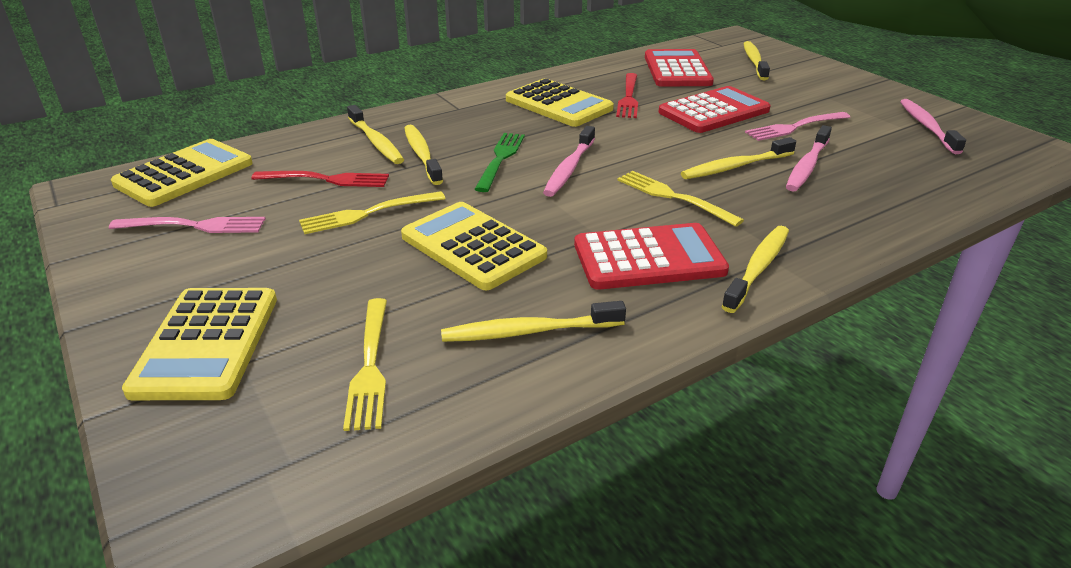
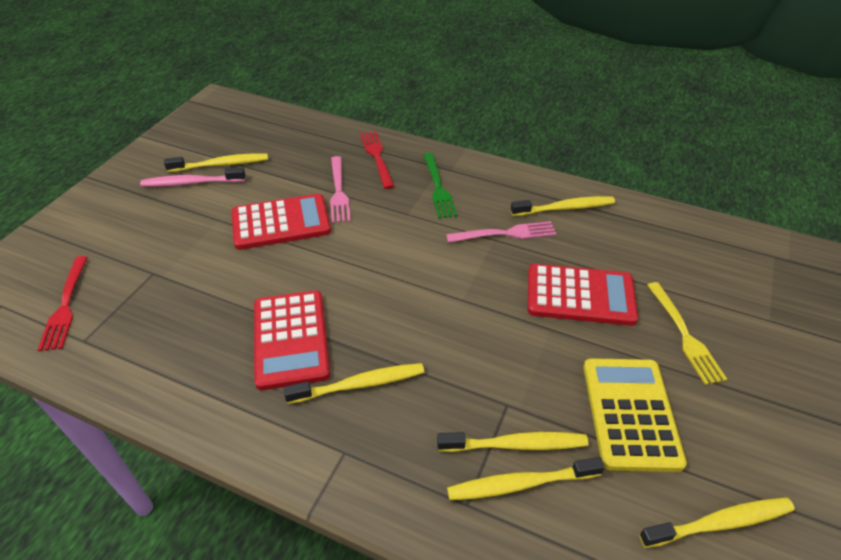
pink toothbrush: [543,126,595,197] [786,125,832,192] [900,99,966,154] = 3 -> [140,167,246,187] = 1
yellow calculator: [111,139,253,207] [122,288,277,400] [401,202,547,290] [506,78,614,127] = 4 -> [583,358,687,472] = 1
yellow fork: [299,191,445,234] [343,298,387,431] [617,171,744,227] = 3 -> [647,282,727,385] = 1

